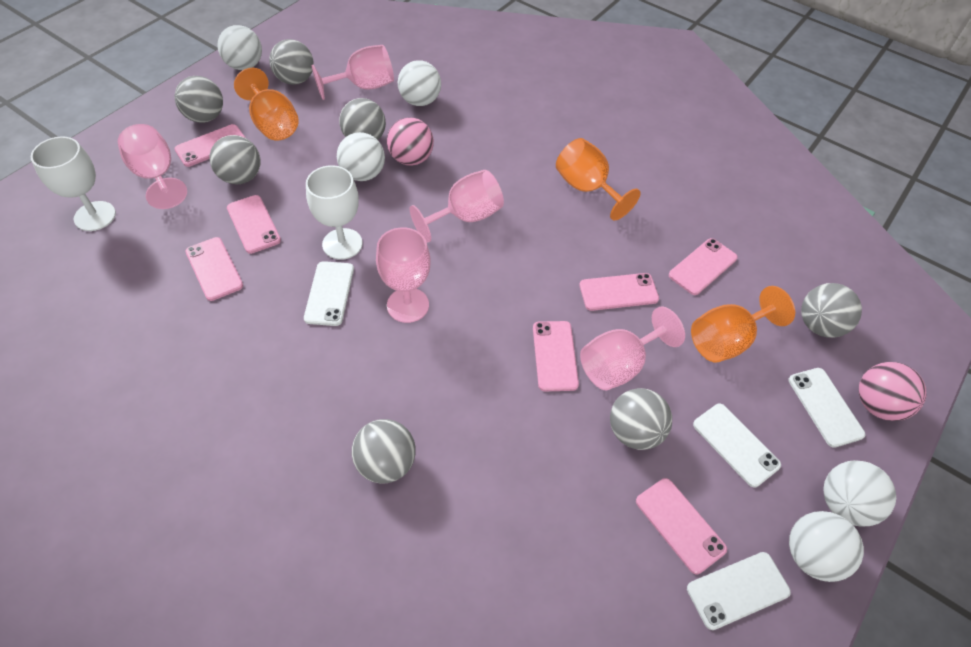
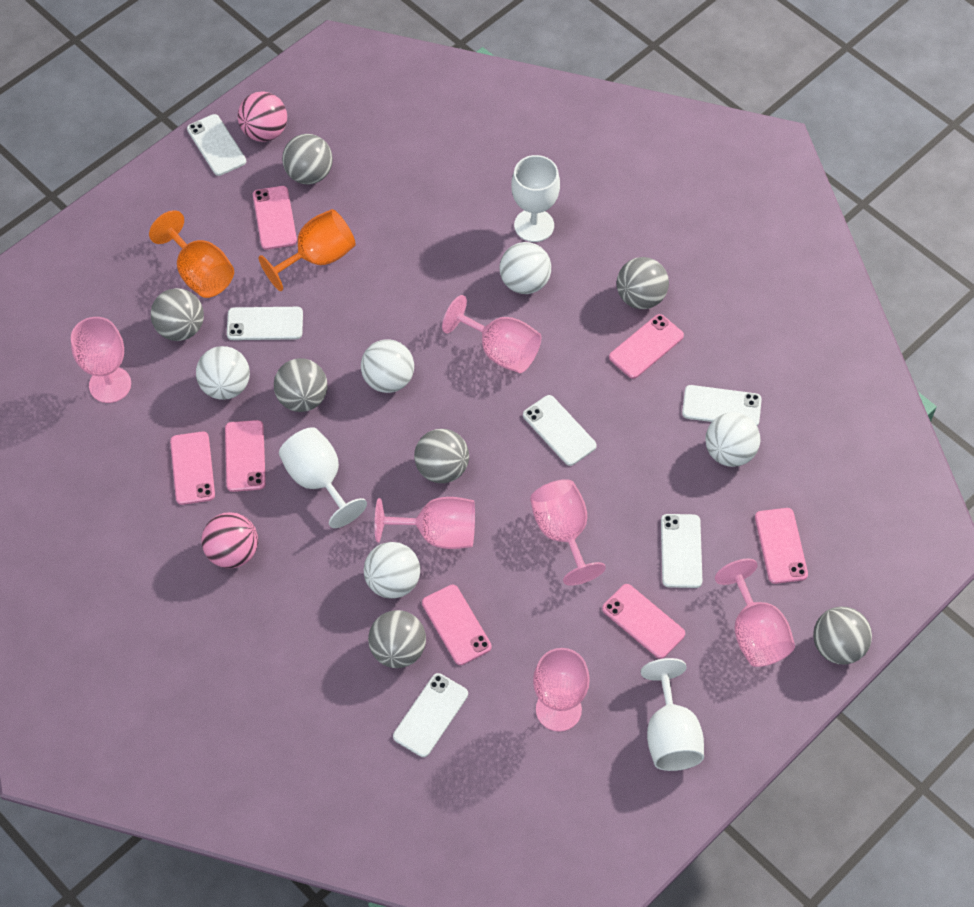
orange goblet: [234,68,299,141] [556,138,641,221] [691,286,795,363] = 3 -> [149,210,234,298] [258,209,356,291] = 2
pink goblet: [118,124,187,209] [311,45,394,100] [376,227,431,323] [410,170,504,243] [580,307,685,391] = 5 -> [71,317,131,403] [375,497,475,549] [442,295,541,373] [530,479,606,586] [533,648,590,732] [715,559,795,667] = 6
white goblet: [30,137,116,231] [306,165,362,260] = 2 -> [279,427,367,528] [511,155,560,242] [641,658,704,771] = 3
white phone: [304,261,354,326] [687,552,791,630] [693,404,781,487] [788,368,865,448] = 4 -> [187,114,246,176] [227,307,303,340] [393,673,468,757] [523,395,597,466] [661,514,702,588] [682,385,762,426] = 6

